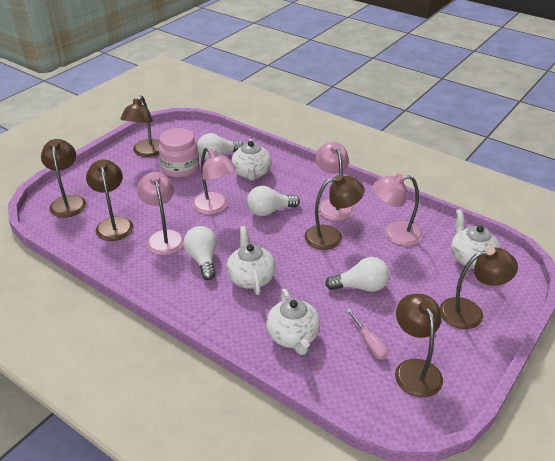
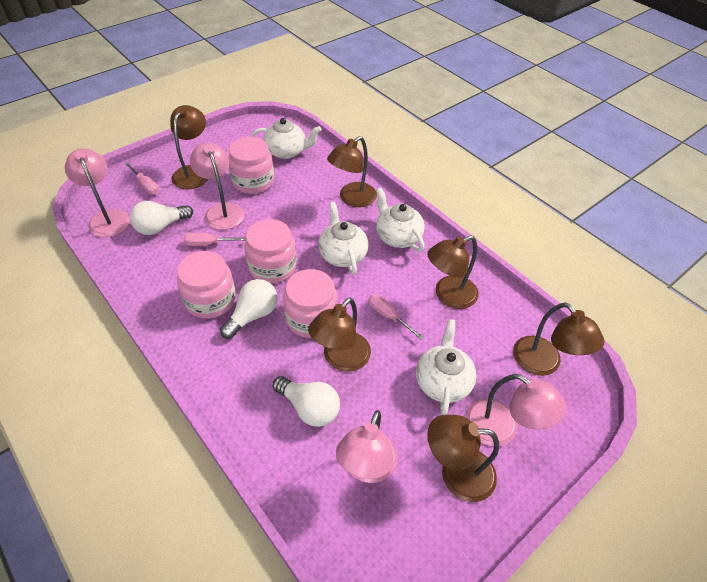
pink jar: [159,128,199,178] = 1 -> [177,251,236,319] [228,137,274,194] [245,219,297,284] [283,269,338,338] = 4
pink screwdriver: [346,309,388,360] = 1 -> [126,162,159,195] [184,233,246,246] [368,294,424,340] = 3
white light bulb: [184,226,217,280] [197,133,243,160] [247,186,300,216] [325,257,389,292] = 4 -> [130,201,193,235] [220,279,278,339] [273,376,340,427] = 3

